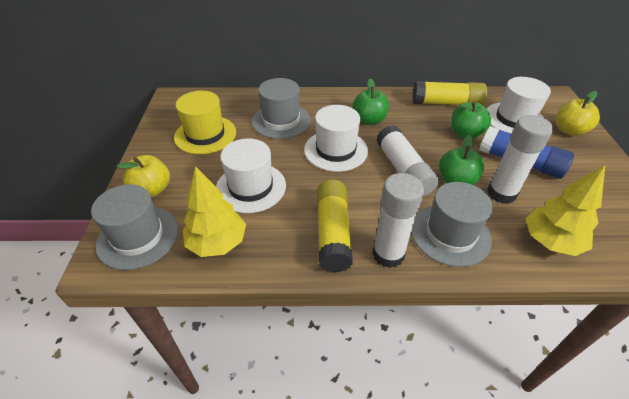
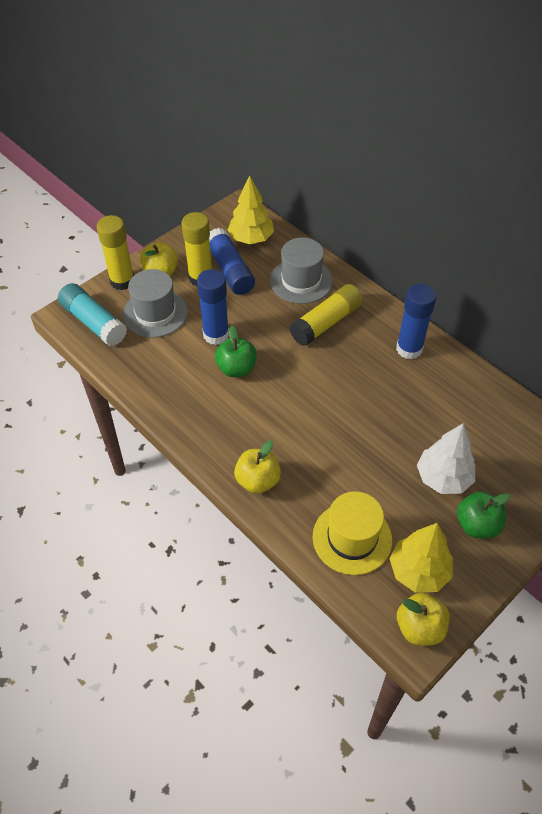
blue glue stick: [479,126,574,179] = 1 -> [197,269,229,345] [209,228,255,295] [396,284,436,360] = 3
green apple: [353,78,389,125] [439,135,484,185] [451,101,491,139] = 3 -> [215,326,257,377] [457,491,510,538] = 2
grey hat: [91,184,179,270] [252,78,311,139] [411,182,493,267] = 3 -> [123,269,188,338] [270,238,333,304] = 2
turquoise glue stick: none = 0 -> [58,283,127,346] = 1
white glue stick: [372,173,424,268] [376,125,439,196] [487,115,553,204] = 3 -> none = 0
white hat: [216,138,286,213] [304,105,368,172] [487,77,551,134] = 3 -> none = 0
white tree: none = 0 -> [417,423,475,494] = 1
yellow apple: [116,155,170,197] [556,91,600,136] = 2 -> [140,242,178,276] [234,441,281,494] [397,593,450,646] = 3
yellow glue stick: [317,180,353,273] [412,81,487,105] = 2 -> [97,215,134,290] [181,212,212,287] [289,284,363,346] = 3

